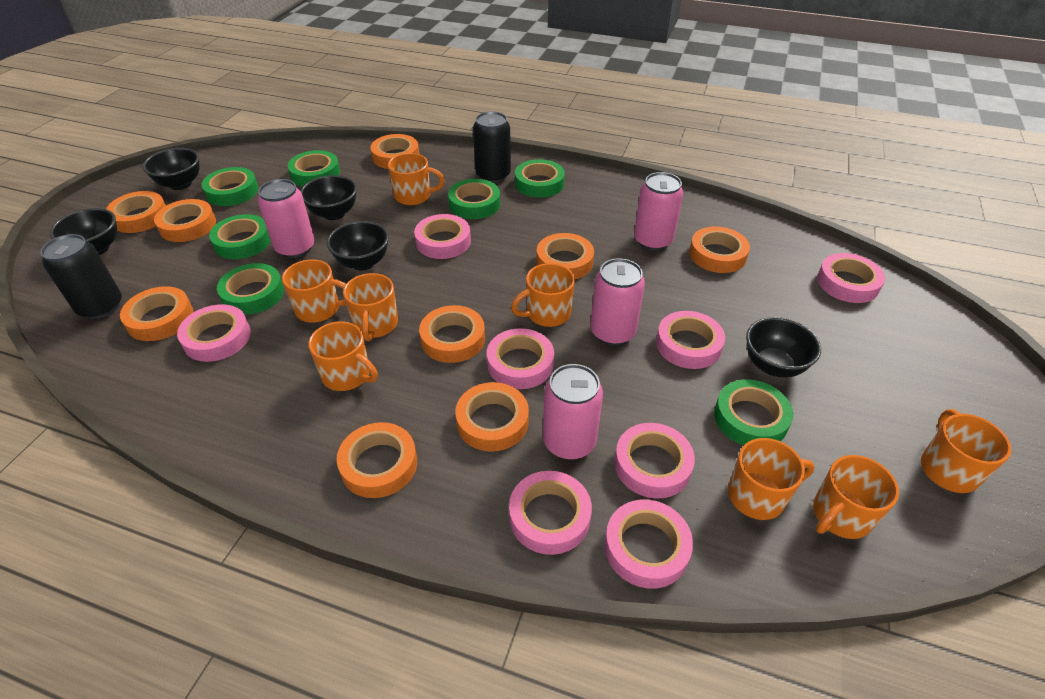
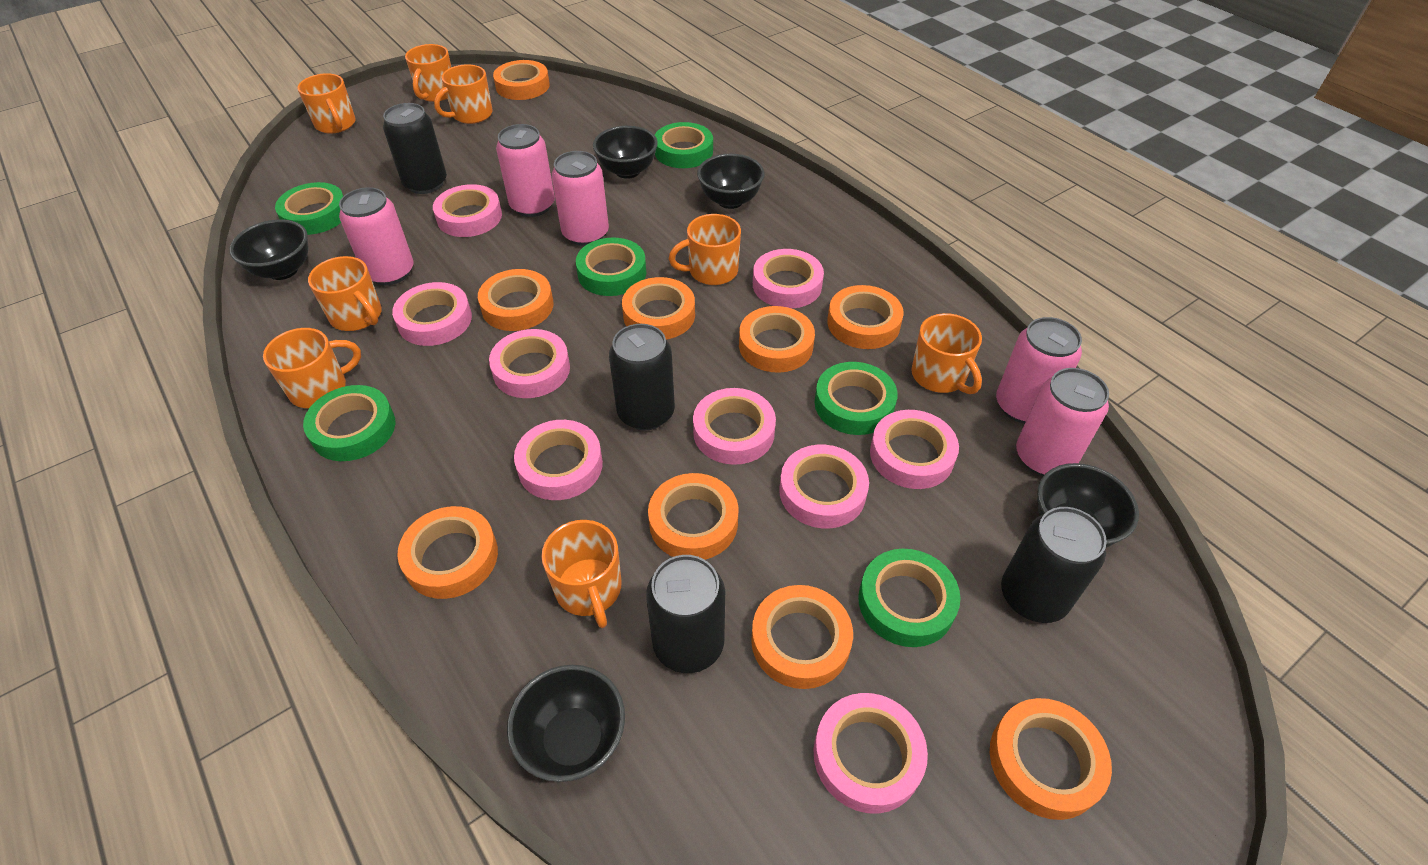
black can: [40,234,122,319] [473,111,511,183] = 2 -> [383,103,447,194] [609,324,675,431] [646,555,725,673] [1001,507,1107,623] = 4
green tape: [202,167,258,206] [209,214,271,259] [217,263,284,315] [288,150,340,187] [448,179,500,219] [515,159,565,198] [714,379,793,445] = 7 -> [275,182,343,235] [303,385,395,461] [576,238,646,296] [655,122,713,168] [815,362,898,435] [858,549,960,647] = 6
pink can: [258,179,315,258] [543,364,603,460] [590,258,645,345] [634,172,683,251] = 4 -> [339,187,414,285] [496,124,555,217] [552,151,609,246] [996,317,1082,423] [1016,368,1109,476] = 5
pink tape: [177,304,251,362] [414,214,471,259] [487,328,554,389] [509,471,592,555] [604,500,693,589] [614,423,695,499] [656,311,725,369] [817,253,885,303] = 8 -> [392,282,472,346] [433,184,502,237] [489,329,570,398] [514,420,603,500] [693,388,776,465] [753,249,824,309] [779,445,869,528] [813,693,928,814] [870,410,959,489] = 9

